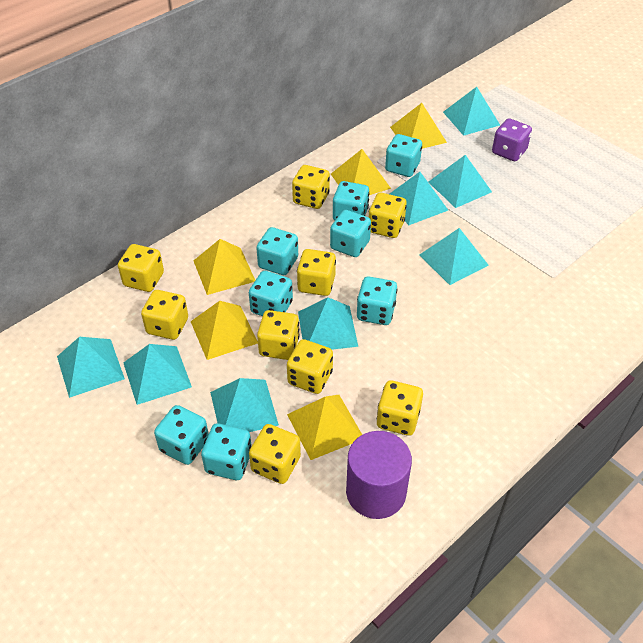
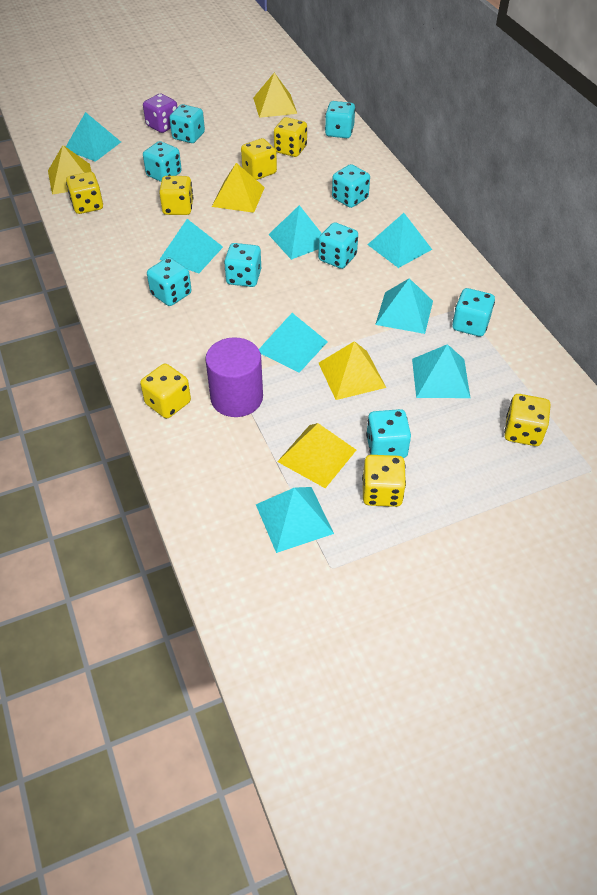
turquoise dice: [154,405,209,465] [201,423,252,480] [249,270,293,316] [256,227,298,275] [330,210,371,257] [333,181,369,220] [357,276,397,325] [385,134,422,177] = 8 -> [143,141,182,182] [147,257,192,306] [169,104,205,143] [224,243,261,287] [318,222,358,269] [325,101,355,138] [332,164,370,208] [366,409,411,458] [452,288,495,337] = 9
yellow dice: [118,244,164,292] [141,290,188,340] [249,424,301,484] [257,310,300,360] [287,339,333,394] [292,165,330,209] [297,249,336,296] [369,193,407,238] [377,380,423,436] = 9 -> [66,172,103,214] [140,364,191,418] [159,176,193,215] [241,138,277,180] [274,117,307,157] [362,455,406,507] [504,394,551,446] = 7

